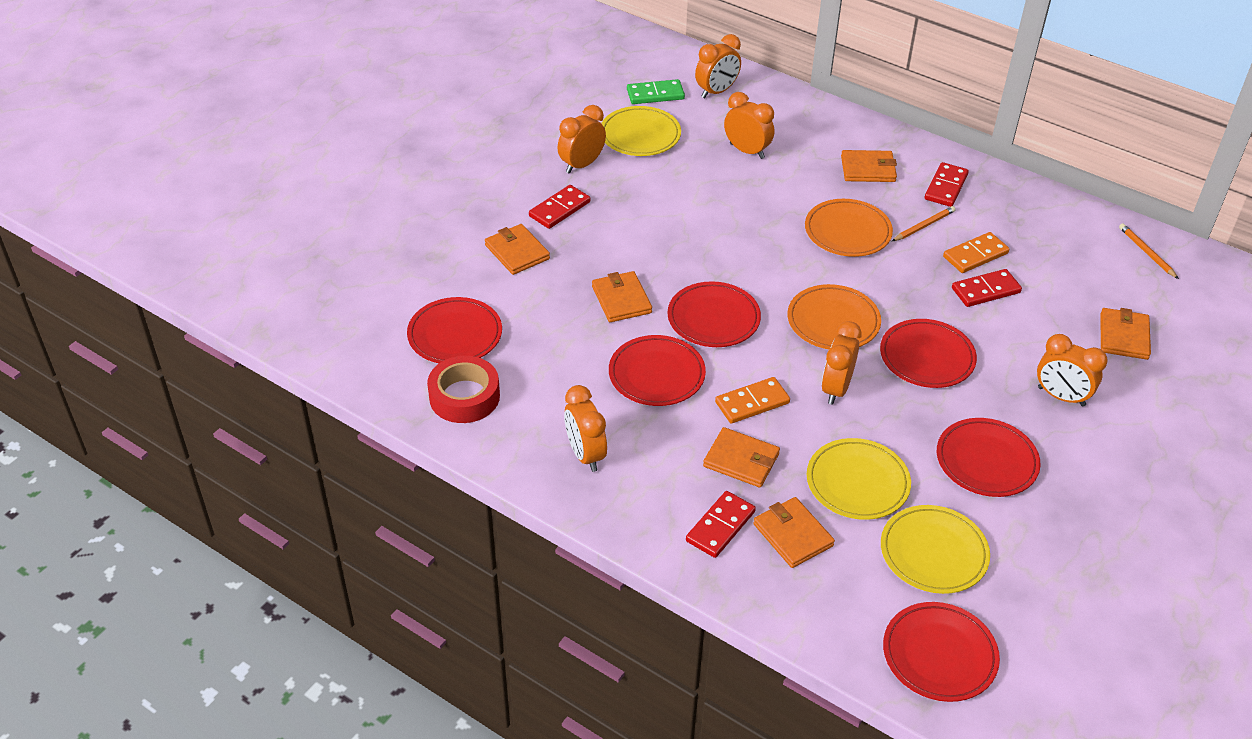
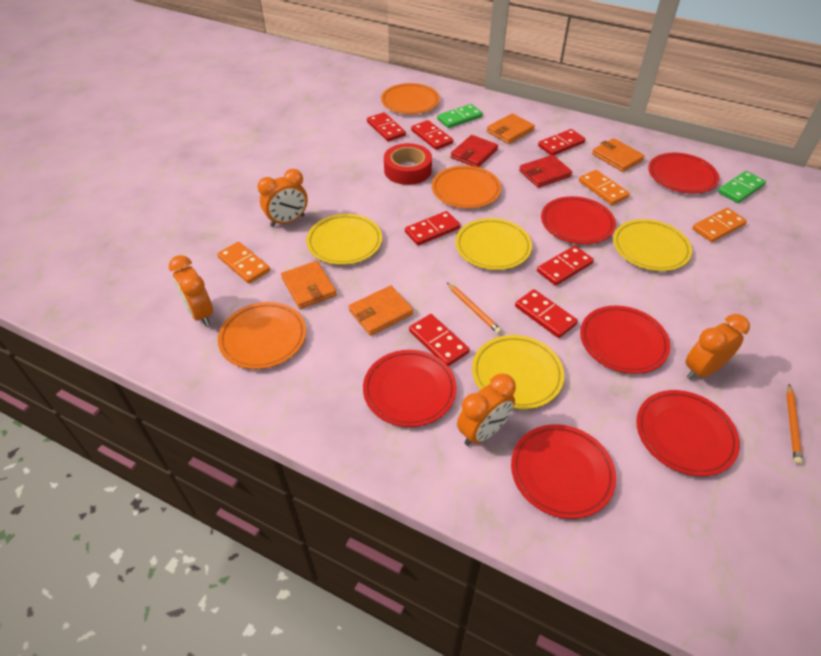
green domino: [627,79,685,104] = 1 -> [437,104,483,128] [718,171,766,203] = 2
orange clock: [557,105,606,174] [564,385,607,472] [695,34,741,99] [724,92,774,159] [821,321,862,405] [1037,334,1108,406] = 6 -> [169,255,213,326] [258,169,308,227] [457,373,516,446] [685,314,750,380] = 4
orange domino: [715,377,790,423] [943,232,1009,273] = 2 -> [217,242,270,284] [579,170,630,205] [692,208,747,242] = 3
orange plate: [787,284,881,349] [805,199,893,257] = 2 -> [218,302,306,369] [381,83,440,114] [432,165,501,209] = 3
orange wallet: [485,224,550,275] [592,271,652,322] [703,427,780,488] [753,497,835,568] [841,150,897,182] [1100,308,1151,360] = 6 -> [281,261,337,309] [349,285,413,336] [487,113,535,144] [592,138,645,172] = 4
red domino: [529,185,590,229] [686,491,756,558] [925,162,969,207] [952,269,1022,307] = 4 -> [367,112,406,141] [405,211,460,245] [409,314,470,366] [411,120,453,150] [515,289,578,338] [537,246,594,286] [538,129,585,155] = 7
red wallet: none = 0 -> [451,135,498,167] [519,155,572,188] = 2
yellow plate: [601,106,681,156] [807,438,911,520] [881,505,990,594] = 3 -> [306,214,382,265] [455,218,532,270] [472,335,564,409] [613,219,692,271] = 4

